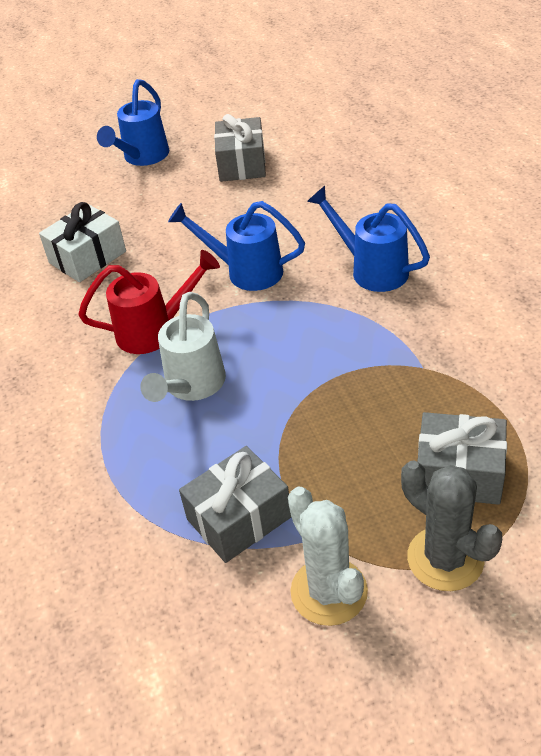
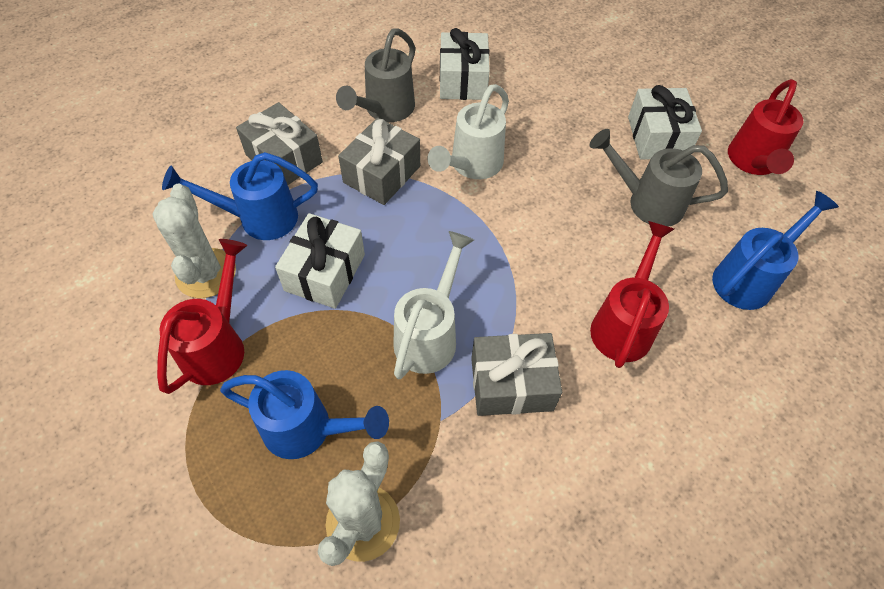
grey cactus: [401,460,502,591] = 1 -> none = 0
grey watering can: none = 0 -> [336,29,415,122] [590,129,728,227] = 2
red watering can: [78,250,220,354] = 1 -> [157,239,247,394] [590,221,674,368] [728,79,803,175] = 3
white cactus: [288,487,368,626] = 1 -> [152,184,236,298] [317,441,400,566] = 2
white gift: [39,202,126,282] = 1 -> [275,213,365,309] [440,28,490,100] [628,85,702,160] = 3
white watering can: [140,292,226,402] = 1 -> [393,231,474,379] [428,84,509,179] = 2

